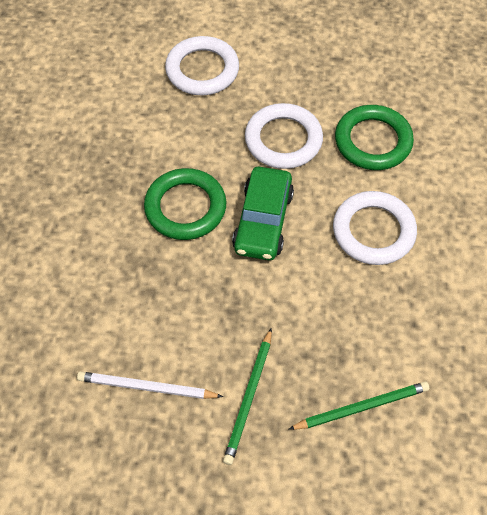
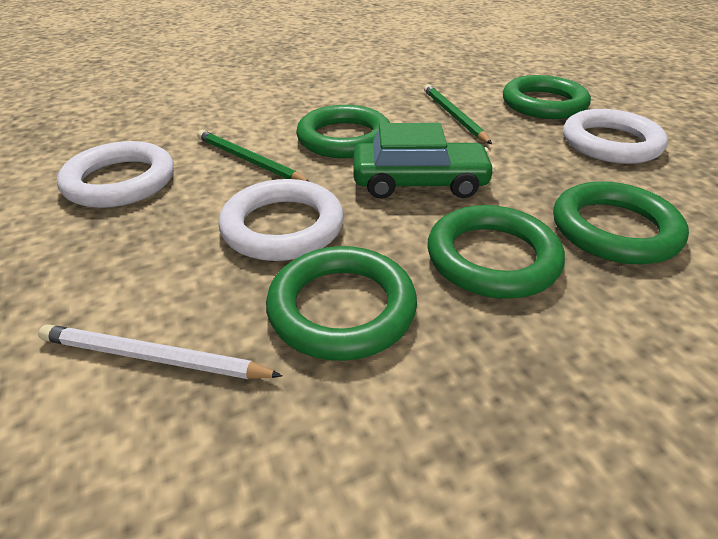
green ring: [144,168,227,240] [335,105,414,170] = 2 -> [266,246,417,361] [296,105,390,158] [428,205,565,299] [503,75,591,119] [553,181,689,264] = 5

